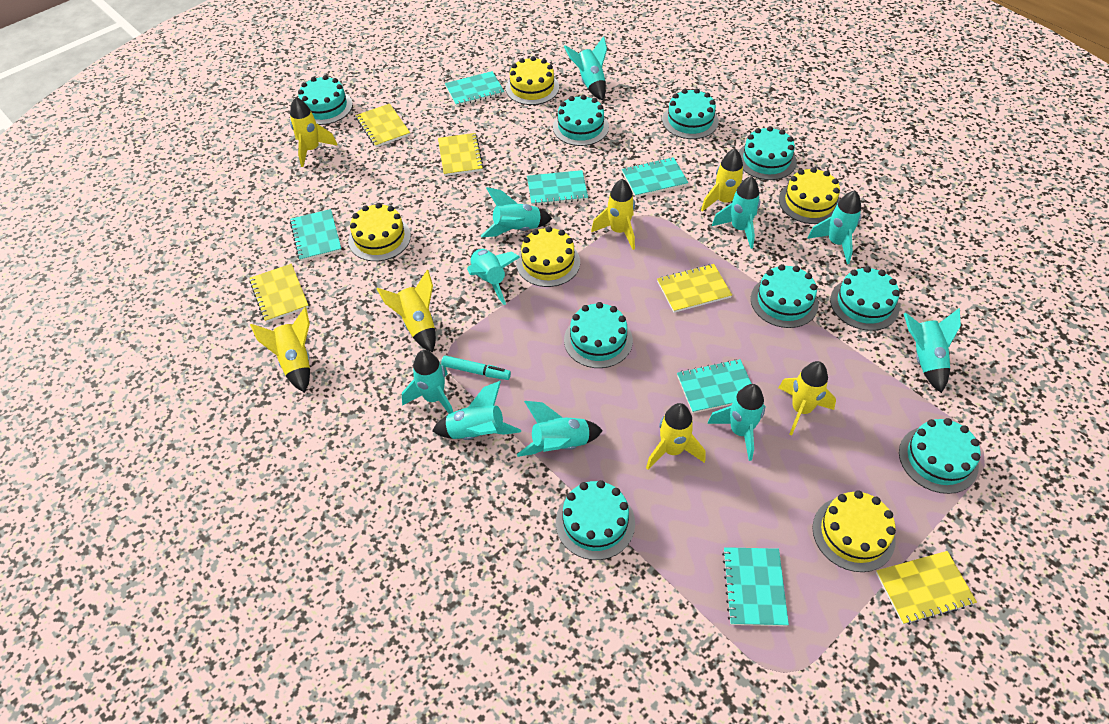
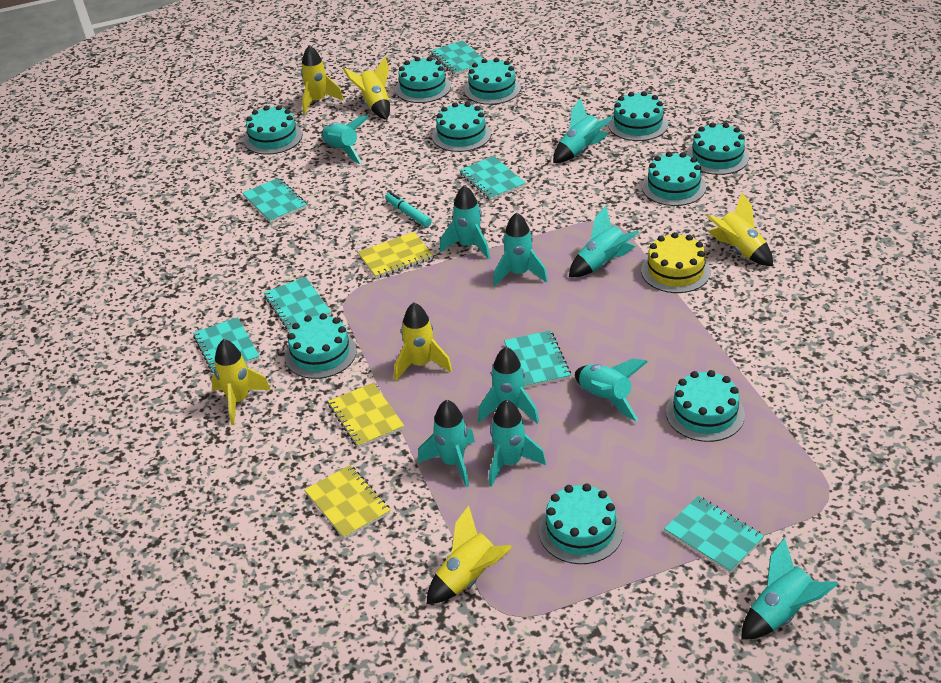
turquoise cake: [298,75,353,125] [553,95,609,146] [556,480,635,560] [564,302,633,368] [662,88,719,139] [739,126,797,180] [751,264,819,328] [830,266,900,331] [899,418,980,494] = 9 -> [244,105,302,155] [284,313,357,379] [395,57,451,103] [432,102,491,152] [464,58,521,105] [539,484,623,564] [608,91,668,141] [642,152,706,206] [666,370,745,442] [686,122,749,175] = 10
turquoise notebook: [290,209,342,261] [445,71,504,106] [527,170,588,205] [622,157,689,197] [677,359,752,413] [722,547,789,626] = 6 -> [193,317,260,373] [243,178,307,223] [264,277,331,331] [431,40,483,75] [459,156,525,200] [504,330,571,388] [664,496,764,573] = 7
yellow cake: [348,203,411,261] [506,56,559,105] [516,226,580,287] [779,167,840,224] [812,490,896,572] = 5 -> [641,232,711,293] = 1
yellow notebook: [249,264,309,323] [356,103,410,147] [438,133,484,176] [657,264,732,313] [876,551,977,625] = 5 -> [304,465,391,539] [328,383,404,448] [358,232,433,279] = 3
yellow rocket: [250,307,310,393] [290,97,338,167] [377,270,436,353] [591,179,635,250] [646,403,706,470] [701,149,743,212] [779,361,836,436] = 7 -> [211,339,271,425] [301,45,344,114] [343,57,390,120] [394,302,452,381] [426,506,512,604] [706,193,773,266] = 6

